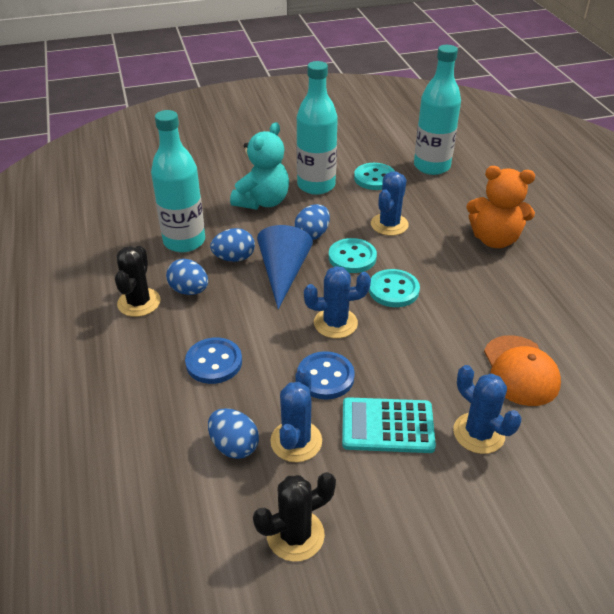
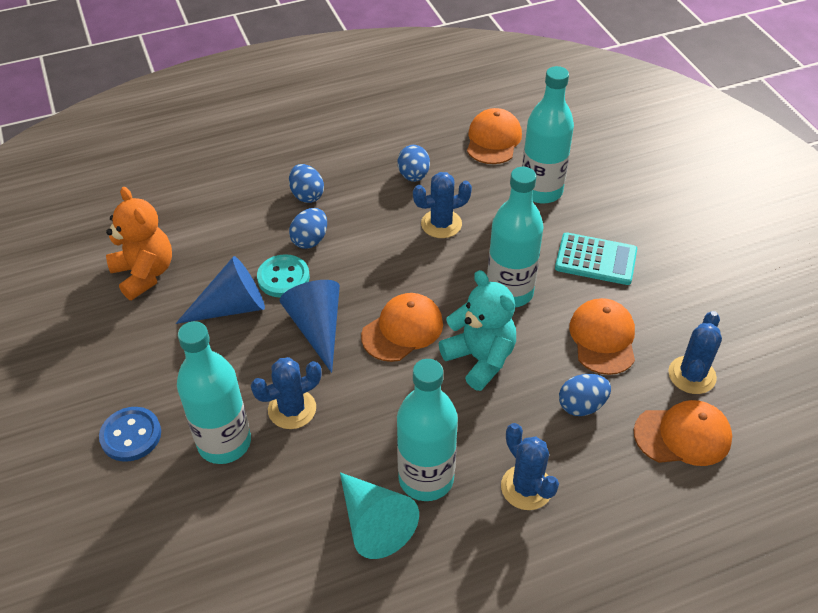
black cactus: [115,246,161,317] [253,472,336,562] = 2 -> none = 0
blue button: [185,338,242,384] [297,351,355,400] = 2 -> [99,407,161,462] = 1
blue cone: [257,225,313,309] = 1 -> [176,256,265,324] [279,280,340,373] = 2
orange cap: [484,335,561,406] = 1 -> [361,293,443,362] [467,108,522,164] [569,298,635,375] [634,400,732,466] = 4
turquoise bottle: [151,110,205,252] [297,61,338,195] [414,45,461,175] = 3 -> [177,321,251,464] [397,359,458,501] [487,167,544,308] [522,66,574,204] = 4
turquoise button: [329,238,377,273] [354,163,395,190] [369,269,420,307] = 3 -> [257,254,310,297] = 1
turquoise cone: none = 0 -> [340,472,419,559] = 1

